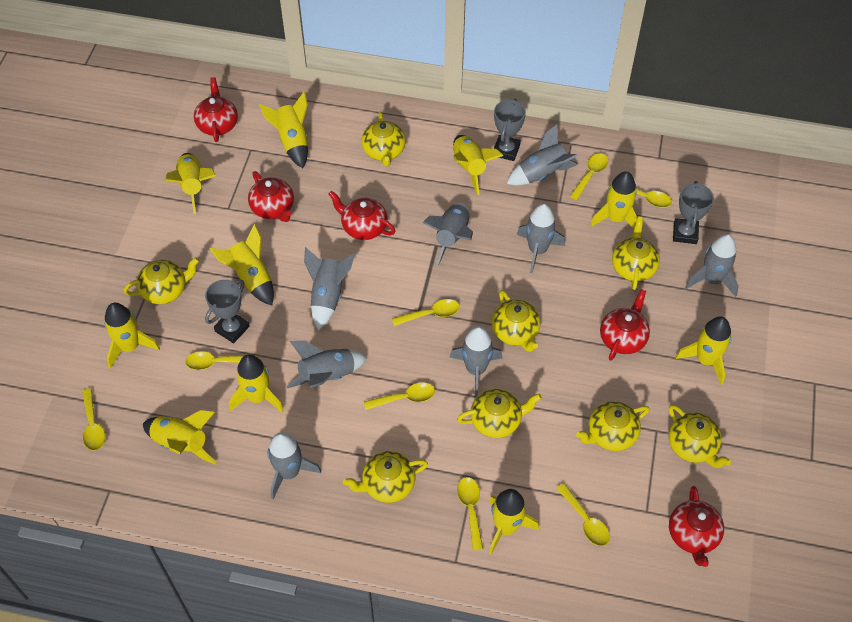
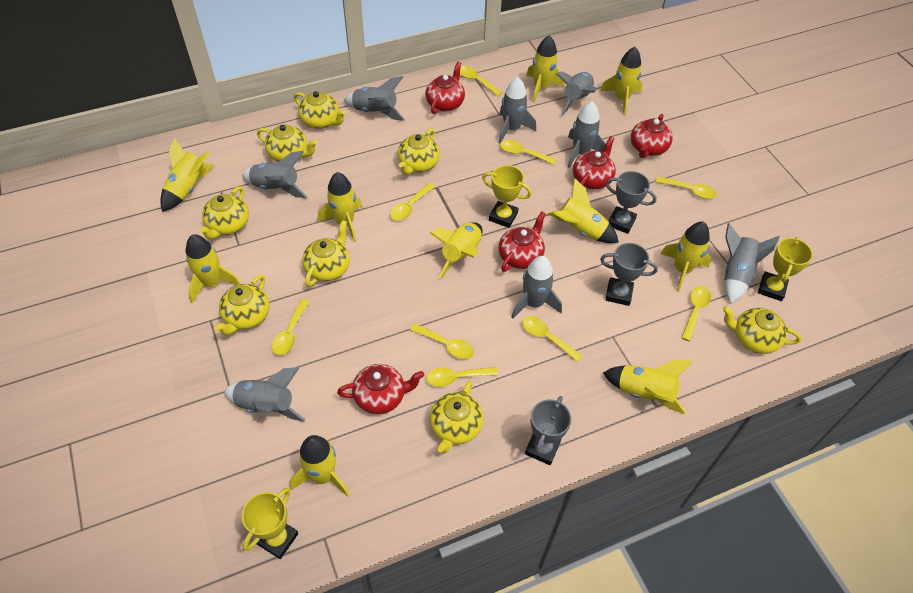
yellow spoon: [82,388,105,451] [185,351,257,370] [364,383,435,410] [392,299,460,326] [457,477,483,550] [557,483,610,546] [570,153,608,200] [608,182,672,208] = 8 -> [272,299,310,355] [390,183,435,220] [410,324,474,359] [426,367,498,387] [460,66,502,96] [500,140,557,165] [522,316,582,362] [656,177,717,199] [681,286,711,341] = 9
yellow trophy: none = 0 -> [242,488,298,559] [482,165,532,228] [758,237,813,301] = 3

